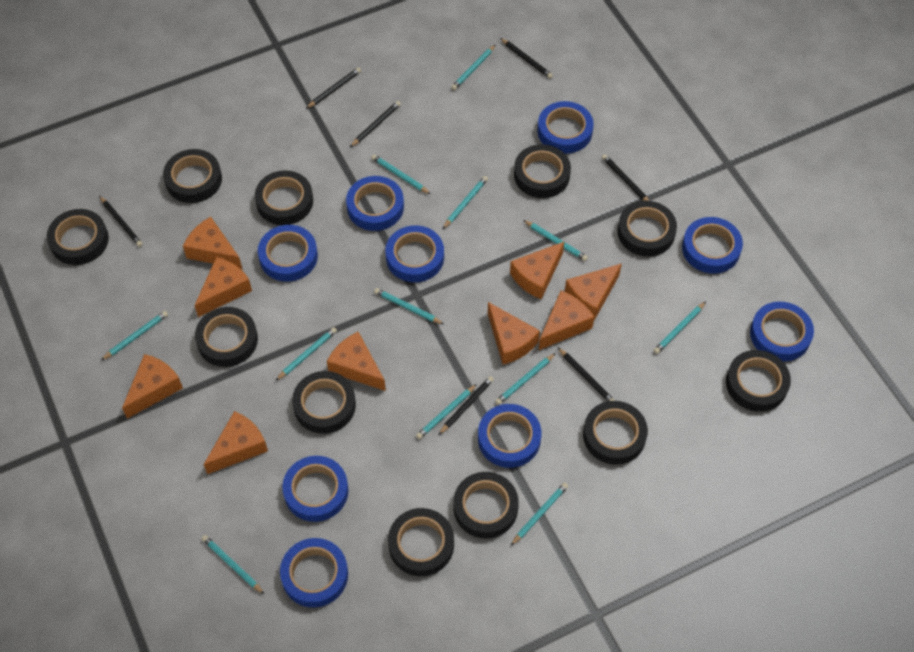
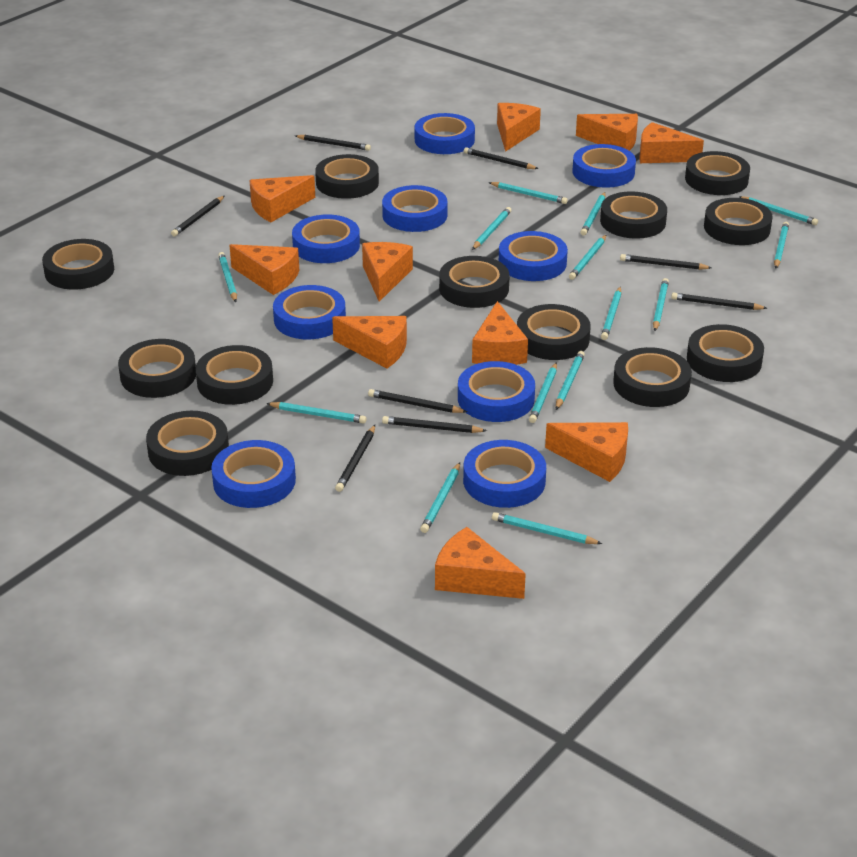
black pencil: [99,196,143,247] [306,67,361,109] [350,101,401,147] [438,376,494,435] [500,38,553,79] [558,348,615,401] [602,154,649,201] = 7 -> [171,196,224,236] [295,135,371,151] [335,425,375,492] [368,389,467,413] [382,416,487,433] [464,147,539,169] [620,254,712,270] [671,292,767,310] = 8
black tape: [47,209,109,265] [163,149,222,203] [195,307,258,367] [255,170,313,225] [292,371,356,434] [388,508,454,576] [453,472,519,538] [514,144,571,198] [583,401,648,465] [617,201,677,256] [726,350,791,412] = 11 -> [42,239,114,290] [118,339,196,398] [146,411,229,476] [195,345,273,405] [315,154,379,199] [439,256,509,308] [517,304,591,360] [600,191,667,239] [613,347,692,407] [685,151,750,195] [687,324,764,382] [704,198,773,245] = 12
orange cheese: [122,354,183,419] [183,217,242,269] [194,257,252,317] [203,411,268,474] [327,332,386,391] [488,302,540,364] [510,242,564,299] [539,291,594,350] [565,263,622,320] = 9 -> [230,244,299,295] [249,175,315,222] [332,316,407,369] [362,242,413,302] [435,527,526,599] [472,301,528,365] [497,103,541,152] [545,422,628,482] [576,114,638,151] [639,122,704,163] = 10
turquoise pencil: [101,311,168,360] [202,535,264,594] [275,327,337,381] [371,154,431,194] [374,288,443,324] [416,384,477,439] [443,176,488,229] [451,45,495,90] [495,353,556,405] [511,482,568,545] [523,220,588,261] [654,302,706,354] = 12 -> [218,252,237,302] [266,402,367,424] [420,462,460,533] [472,207,512,250] [488,182,568,204] [492,512,602,544] [529,362,557,423] [556,351,585,410] [569,235,606,280] [581,192,606,236] [601,287,621,340] [653,278,669,331] [738,196,818,225] [774,222,789,268] = 14

